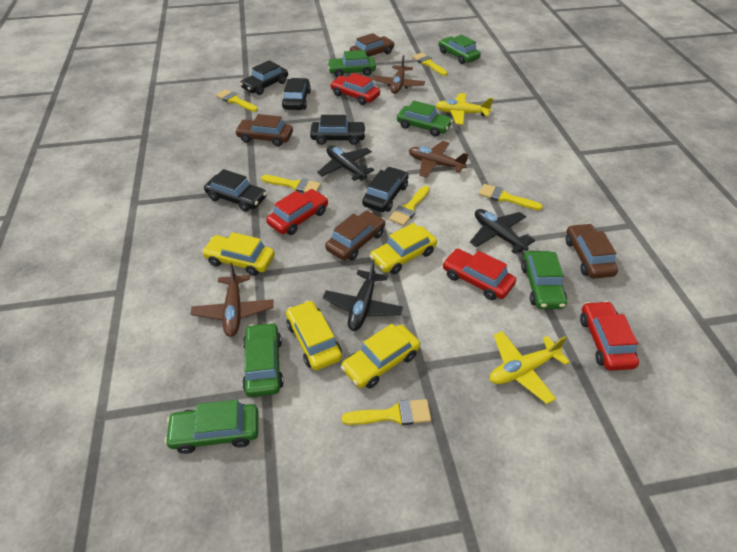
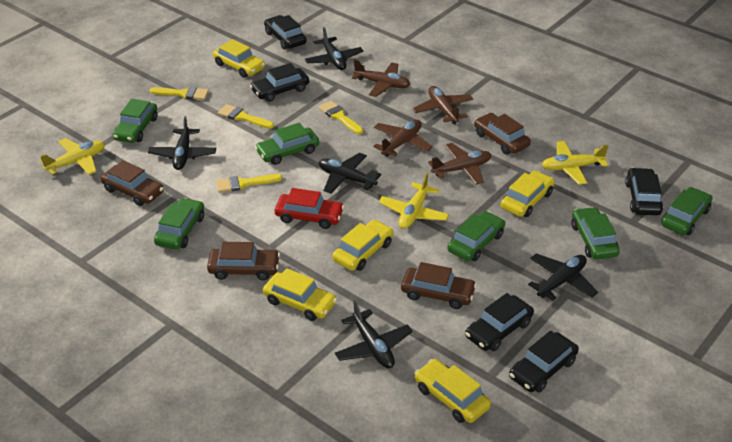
black plane: [317,146,374,181] [323,259,403,331] [470,209,535,254] = 3 -> [148,116,216,170] [305,27,363,70] [319,153,381,194] [335,301,413,368] [528,253,598,301] = 5
brown plane: [191,263,274,337] [372,55,425,94] [409,141,468,178] = 3 -> [352,60,410,97] [373,120,433,157] [412,86,473,124] [428,143,491,185] = 4
red car: [266,189,328,235] [330,73,380,105] [443,249,516,300] [580,301,639,371] = 4 -> [275,188,344,229] = 1
yellow brush: [216,89,258,112] [261,175,321,193] [341,399,431,425] [389,186,430,226] [412,53,448,76] [479,184,543,210] = 6 -> [150,87,209,100] [216,174,282,193] [218,104,274,129] [319,101,363,134] = 4
yellow car: [202,232,275,276] [286,300,342,371] [341,324,420,388] [370,223,437,274] = 4 -> [213,39,265,78] [263,268,337,321] [332,220,393,271] [415,359,491,423] [501,171,555,217] = 5
yellow plane: [436,93,493,125] [490,331,570,404] = 2 -> [40,138,105,175] [379,173,449,229] [542,141,608,185] = 3

